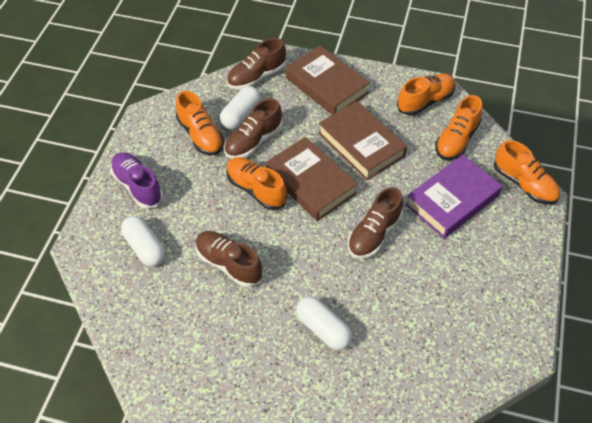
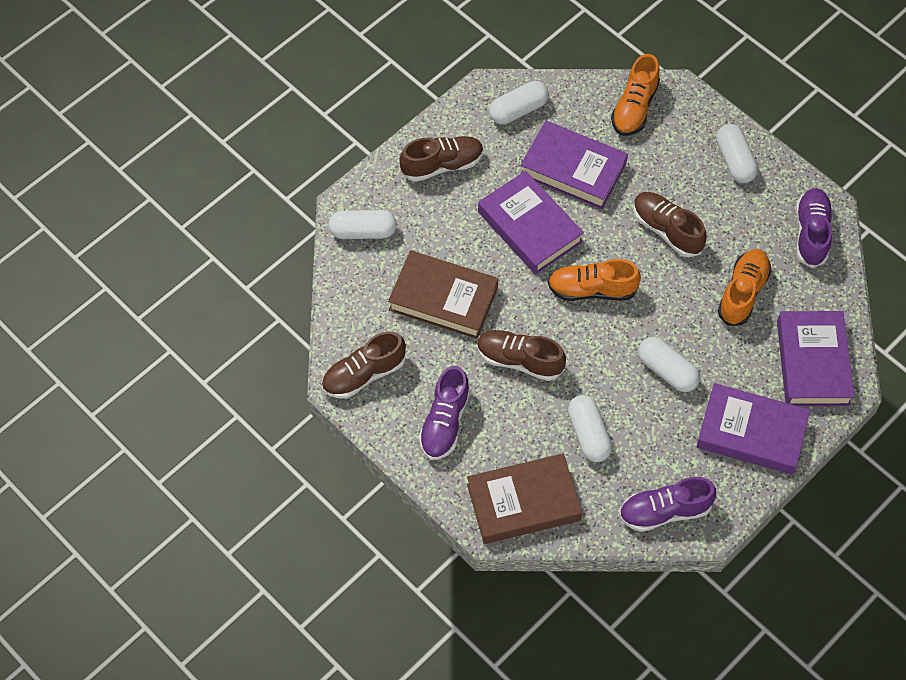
brown book: [266,137,358,221] [286,46,370,115] [318,101,407,180] = 3 -> [388,250,498,339] [467,453,582,544] = 2
orange shoe: [176,91,224,156] [226,157,287,210] [397,73,455,116] [435,95,483,160] [494,140,560,205] = 5 -> [548,259,641,301] [611,54,660,136] [718,249,771,326] = 3
purple book: [405,154,503,238] = 1 -> [478,171,584,275] [520,121,628,209] [696,383,810,475] [777,311,854,406] = 4
purple shoe: [110,152,163,209] = 1 -> [419,366,470,460] [619,477,716,532] [796,188,833,268] = 3
white capsule: [121,216,165,267] [220,86,261,129] [296,297,352,350] = 3 -> [328,210,397,239] [489,81,549,125] [568,395,612,462] [638,337,700,392] [716,124,758,183] = 5

